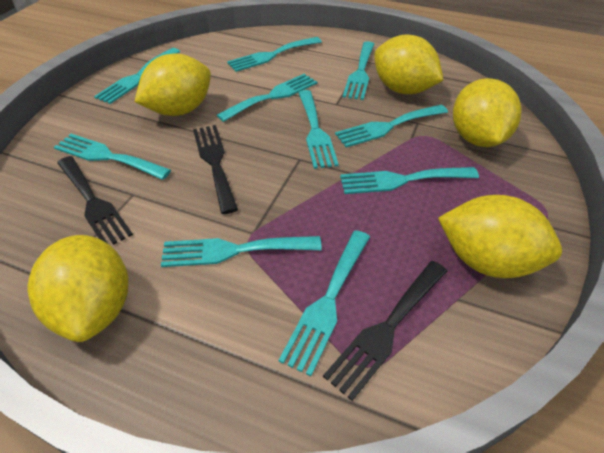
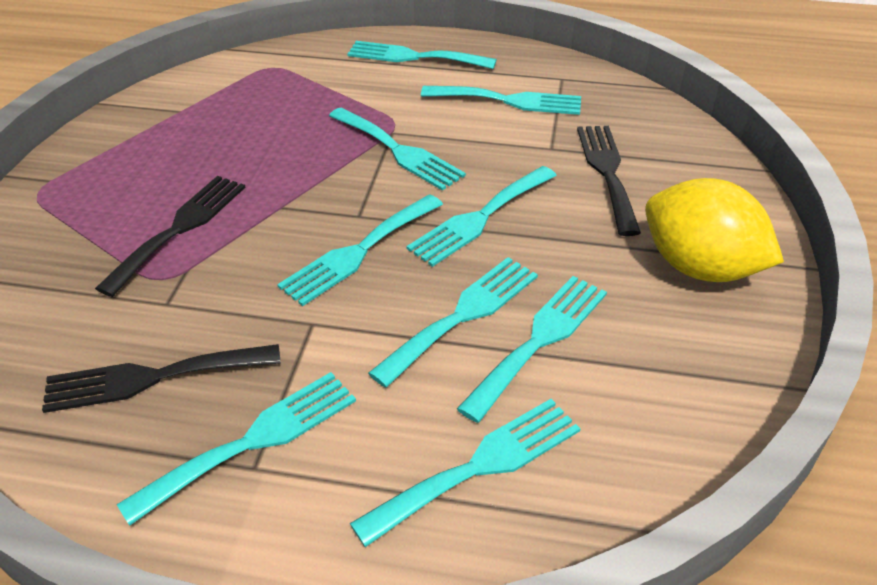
turquoise fork: [54,134,171,180] [94,48,180,104] [161,236,322,267] [217,74,317,122] [227,37,322,72] [279,230,370,376] [299,90,339,169] [335,105,448,147] [340,167,479,194] [343,41,374,100] = 10 -> [117,372,356,526] [277,194,443,306] [329,107,466,191] [347,41,497,69] [350,399,581,547] [368,257,538,388] [407,166,557,267] [421,86,581,115] [457,276,607,423] = 9
yellow lemon: [27,235,128,342] [135,54,211,116] [374,34,443,94] [438,195,562,278] [453,78,521,147] = 5 -> [645,178,784,282] = 1

